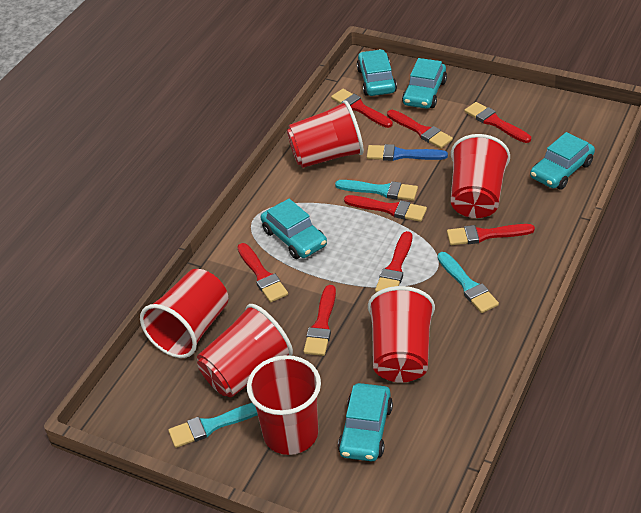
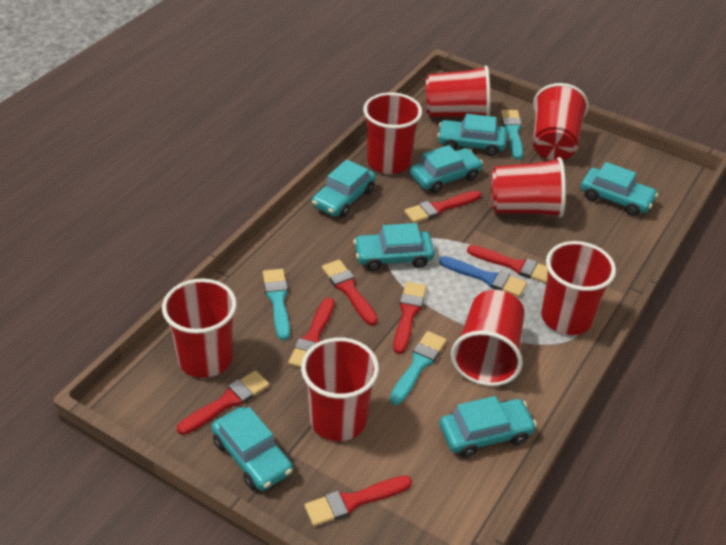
red brush: [237,243,288,302] [303,285,336,356] [331,89,393,128] [344,195,427,222] [375,231,412,292] [387,110,453,148] [447,224,535,245] [464,102,531,143] = 8 -> [177,370,269,435] [288,298,335,368] [304,476,412,527] [322,260,378,326] [393,282,427,354] [404,191,481,223] [467,245,548,283] = 7
red cup: [140,269,228,358] [197,304,293,397] [247,355,321,455] [287,100,364,168] [368,286,435,382] [451,134,510,218] = 6 -> [162,278,237,378] [301,337,379,441] [363,92,422,174] [425,65,490,117] [451,290,525,386] [491,157,566,218] [533,83,589,160] [541,241,616,335] = 8
turquoise car: [261,199,327,259] [338,383,393,462] [357,49,397,96] [402,58,447,109] [530,132,595,190] = 5 -> [211,407,293,491] [312,159,376,218] [354,223,435,271] [410,145,483,193] [437,114,507,156] [440,396,537,458] [581,162,658,216] = 7

